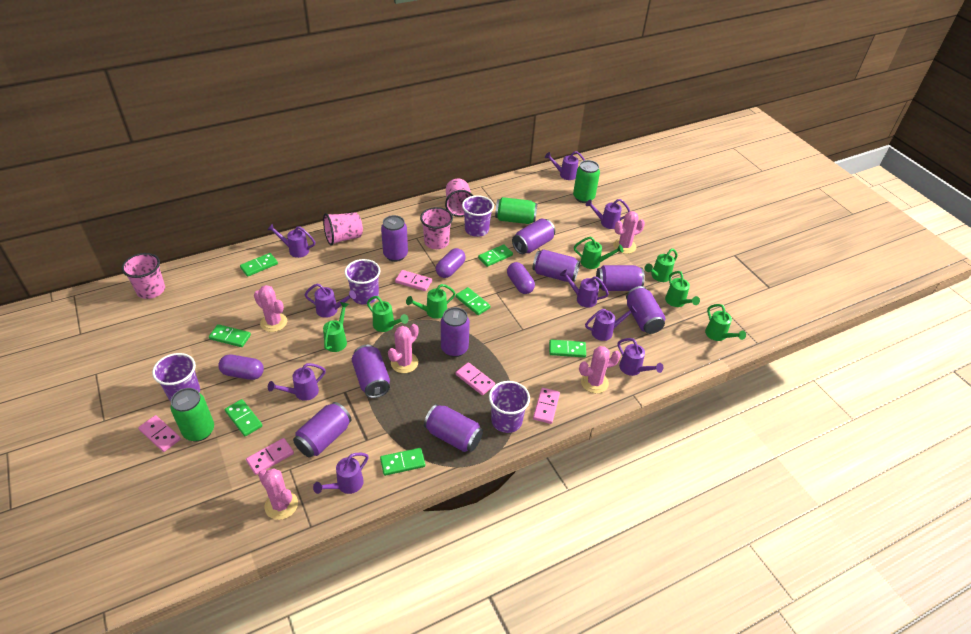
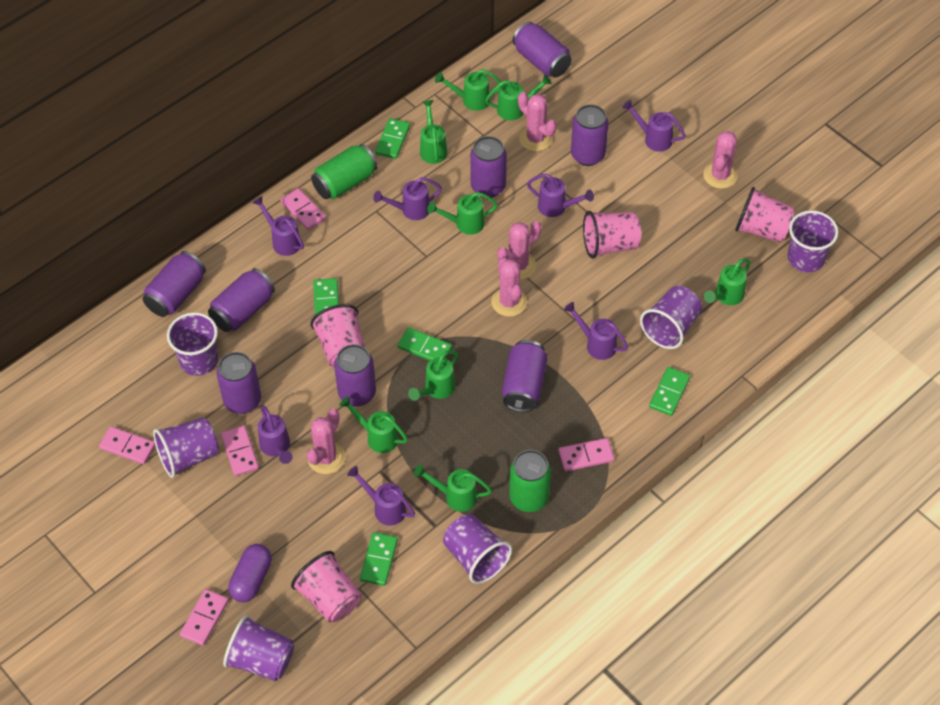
green can: [171,388,214,442] [495,197,538,224] [573,160,600,203] = 3 -> [311,144,377,199] [509,450,551,512] = 2
green domino: [209,324,251,347] [225,399,263,436] [240,253,278,277] [380,448,425,476] [456,287,491,315] [478,244,513,267] [549,339,586,358] = 7 -> [313,278,339,315] [360,532,398,586] [375,118,410,159] [398,327,452,361] [649,367,690,416] = 5
green watering can: [323,302,349,352] [367,296,409,332] [406,284,456,319] [574,237,624,269] [644,248,678,282] [665,271,700,307] [705,304,746,341] = 7 -> [340,396,408,453] [408,350,458,401] [414,464,492,512] [420,100,447,164] [427,192,498,235] [435,69,501,111] [485,75,552,121] [704,259,751,305] = 8
purple can: [293,402,352,457] [352,345,390,398] [381,215,408,262] [424,404,483,452] [441,307,470,357] [512,219,555,254] [532,249,580,282] [596,265,645,291] [626,286,665,334] = 9 -> [143,251,206,317] [208,268,275,332] [217,352,261,414] [334,344,376,406] [470,136,507,198] [502,340,548,412] [512,22,572,77] [571,104,609,166] = 8
purple capsule: [218,355,264,380] [436,248,466,278] [507,262,535,294] = 3 -> [228,544,272,602] = 1
purple cup: [152,353,200,402] [345,259,381,305] [462,195,494,237] [489,381,530,433] = 4 -> [153,417,219,478] [167,312,218,376] [223,615,294,681] [443,514,512,584] [640,286,702,349] [788,210,838,272] = 6
purple watering can: [267,224,315,258] [268,363,326,401] [305,283,356,318] [313,453,369,494] [545,151,585,180] [560,269,609,308] [585,305,637,341] [586,199,630,229] [618,338,663,376] = 9 -> [252,196,304,256] [258,405,293,464] [347,466,415,526] [373,177,442,220] [527,174,594,217] [564,302,628,360] [622,100,686,152] = 7

